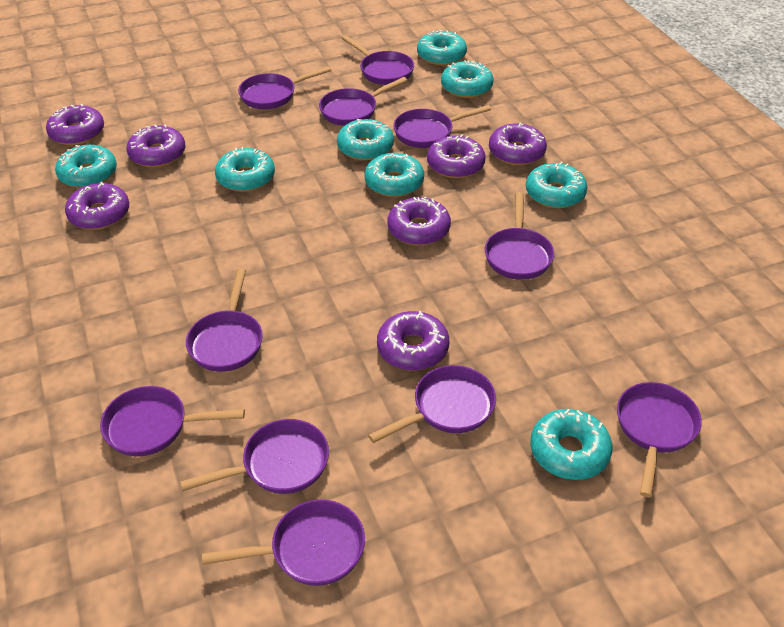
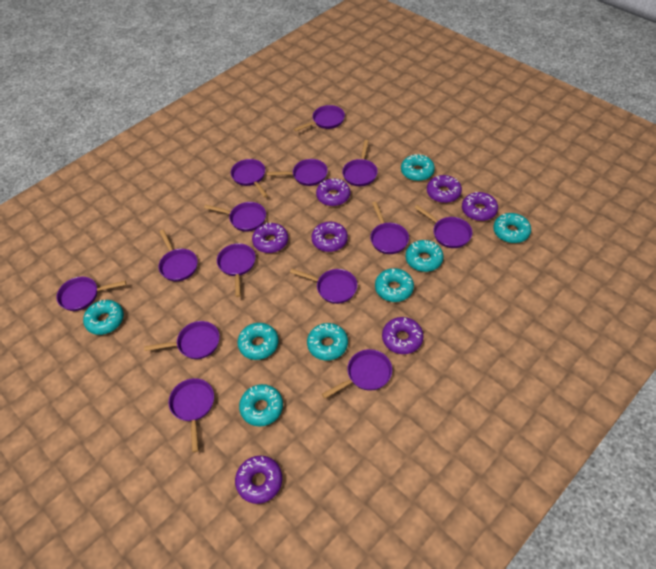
purple pan: [100,386,245,457] [180,419,329,494] [186,268,263,372] [202,500,365,586] [238,66,331,109] [319,77,408,126] [342,35,414,85] [368,365,496,443] [393,105,491,148] [485,192,554,280] [617,382,702,497] = 11 -> [56,277,126,311] [144,321,220,359] [158,229,198,281] [169,378,214,452] [204,202,266,232] [217,243,256,297] [231,159,268,198] [267,159,328,186] [290,269,357,304] [294,105,345,131] [322,349,392,399] [342,140,378,186] [370,201,409,254] [414,205,472,248] = 14

